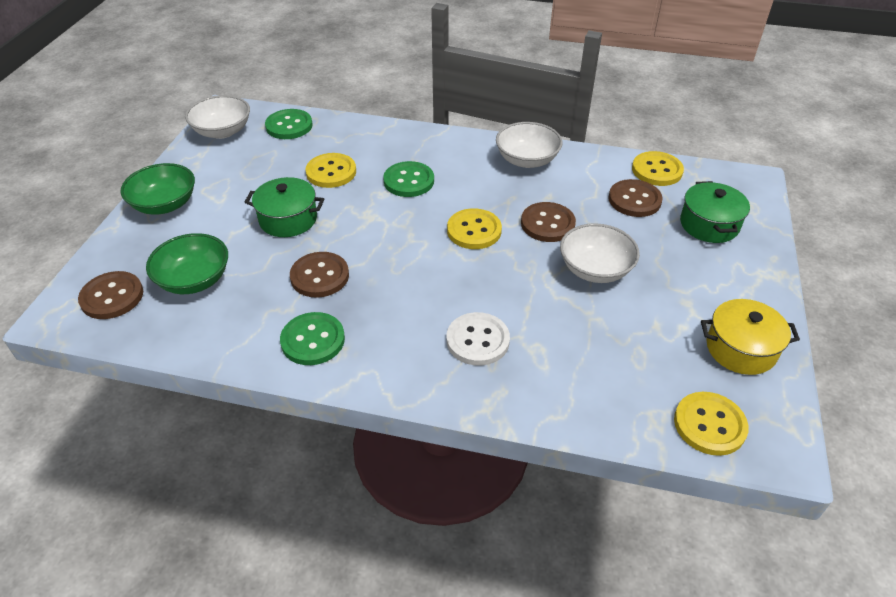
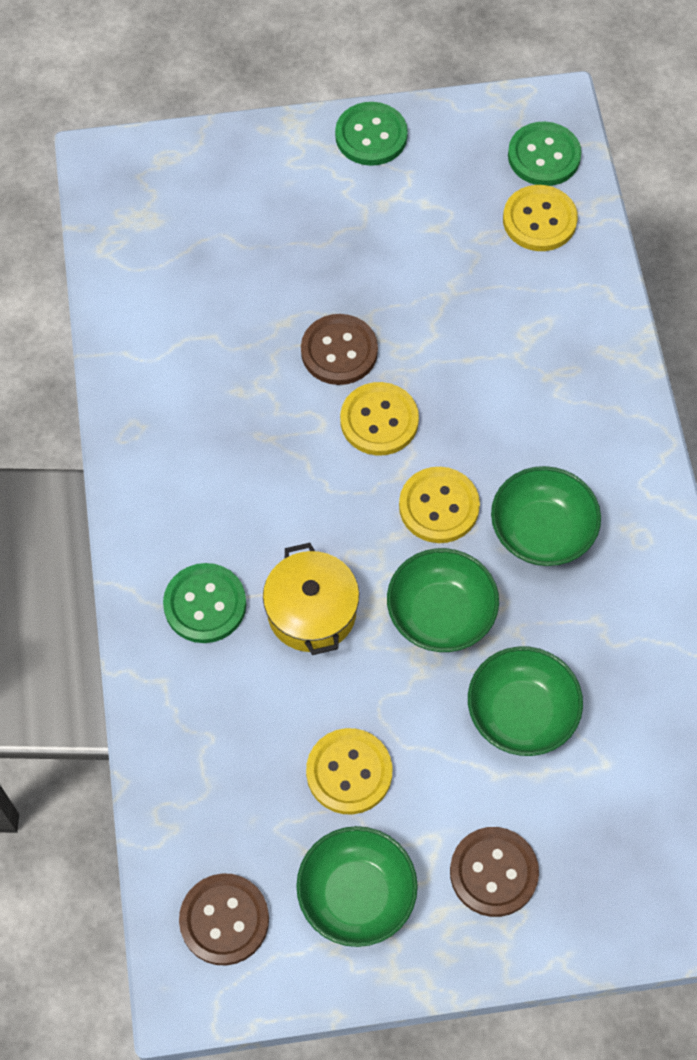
brown button: [78,271,143,319] [290,252,349,298] [521,202,576,242] [608,179,663,217] = 4 -> [179,873,269,965] [301,314,378,385] [450,827,539,917] = 3
green bowl: [121,163,195,215] [146,233,228,294] = 2 -> [296,826,418,947] [387,548,499,652] [468,646,583,756] [491,466,601,566] = 4
green pot: [245,177,324,237] [680,181,750,243] = 2 -> none = 0
white bowl: [185,95,250,139] [496,122,563,168] [560,223,640,283] = 3 -> none = 0
white button: [446,312,510,366] = 1 -> none = 0

